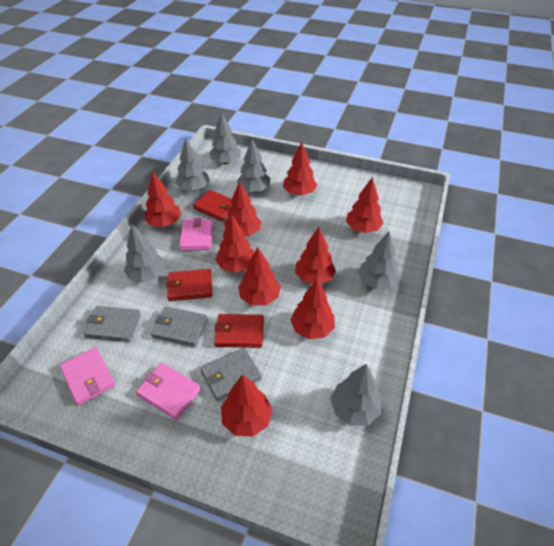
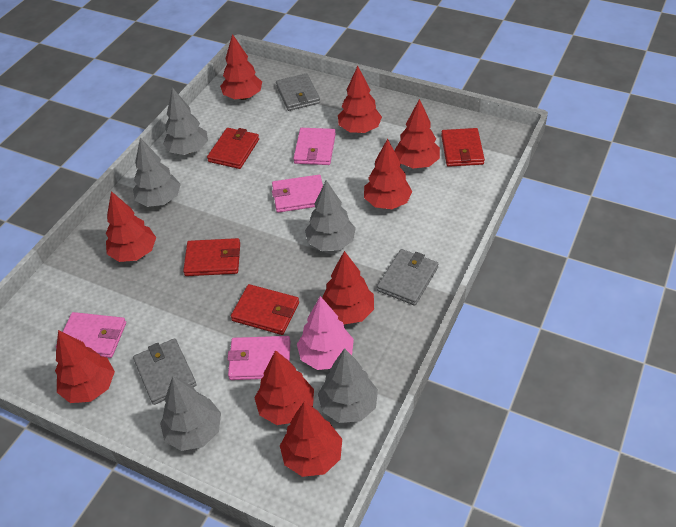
grey tree: [124,224,165,282] [175,138,210,191] [209,112,241,164] [237,139,271,192] [330,364,381,425] [358,231,400,290] = 6 -> [133,138,181,207] [160,376,221,451] [163,87,208,155] [305,180,356,251] [318,348,378,423] = 5
pink tree: none = 0 -> [297,296,354,370] = 1
pink wallet: [59,347,115,405] [136,363,201,420] [179,218,213,250] = 3 -> [56,312,126,358] [227,336,290,380] [272,175,323,213] [293,128,336,165] = 4
red wallet: [166,269,212,301] [193,190,232,221] [214,314,264,348] = 3 -> [183,238,240,276] [207,128,259,169] [231,284,299,335] [441,128,485,167] = 4

